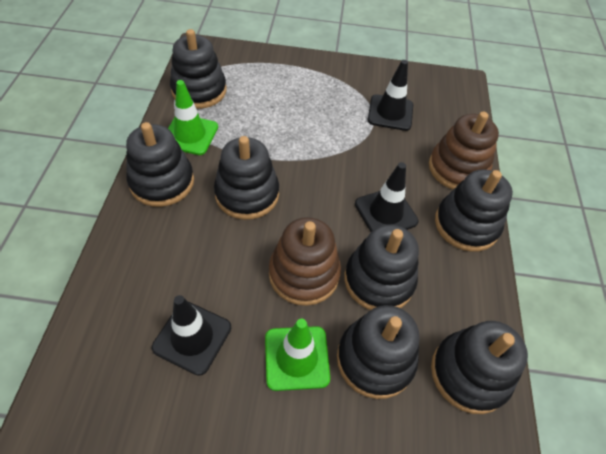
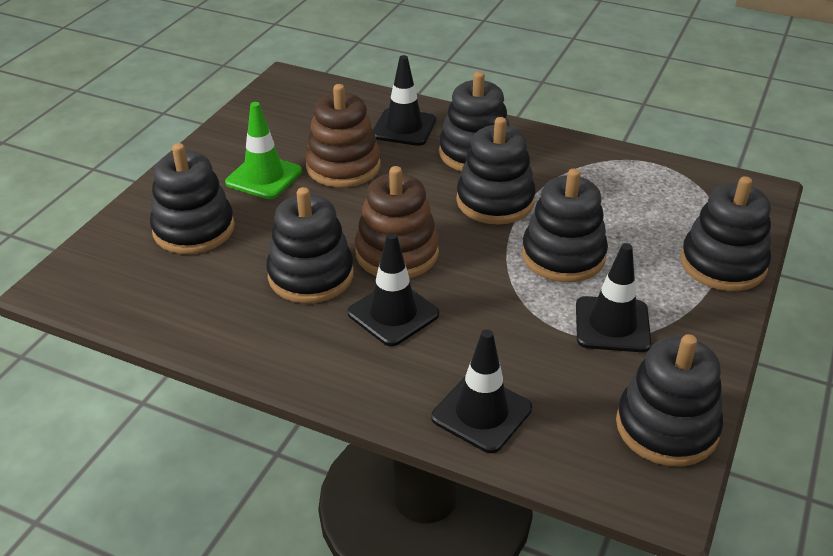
black traffic cone: [152,295,231,376] [355,162,419,232] [368,60,413,131] = 3 -> [347,233,439,346] [373,55,436,146] [431,329,532,453] [576,243,651,352] = 4
green traffic cone: [168,80,218,155] [265,319,330,391] = 2 -> [225,102,302,199] = 1

